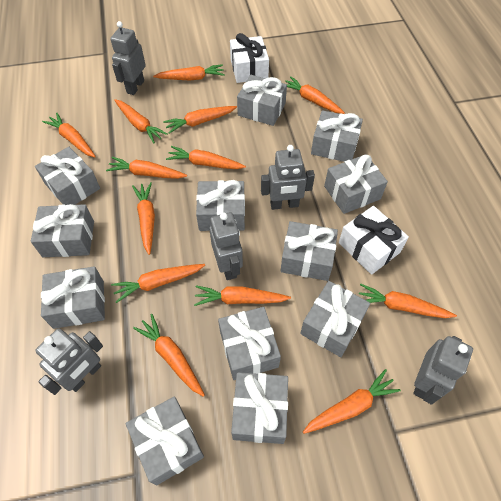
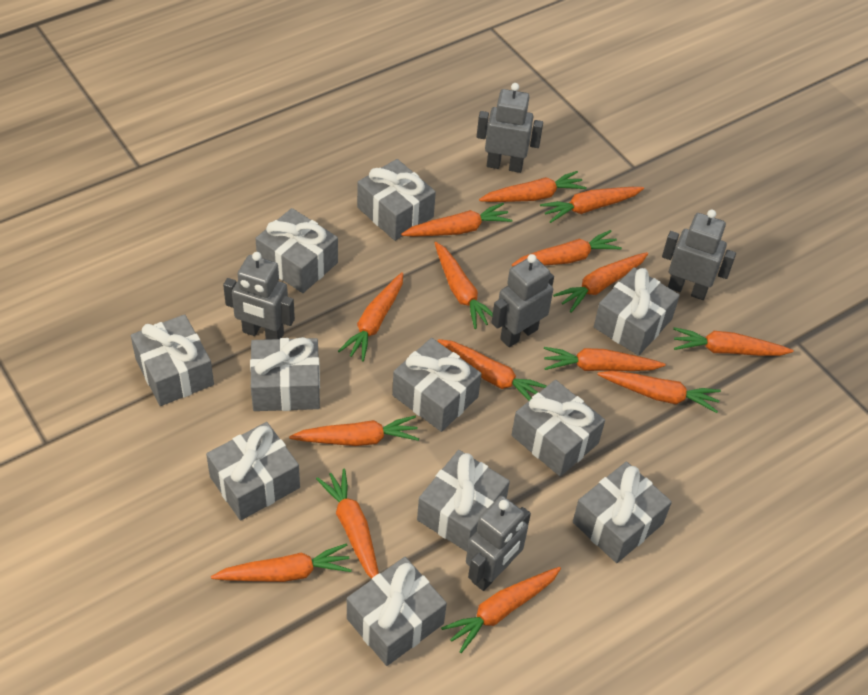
grey gift: [31,204,94,257] [35,147,100,205] [41,266,105,329] [126,396,204,486] [196,180,245,231] [218,307,281,380] [231,372,288,444] [237,75,287,126] [281,221,338,281] [300,281,370,357] [311,110,363,162] [324,154,388,214] = 12 -> [131,314,214,406] [206,422,300,520] [250,337,320,411] [255,208,338,293] [347,557,447,666] [357,159,436,241] [392,338,482,432] [417,450,510,552] [512,380,605,476] [573,462,672,563] [594,267,680,356] = 11
orange carrot: [42,113,96,157] [106,157,187,179] [111,264,205,303] [114,99,168,143] [132,182,155,255] [133,314,205,397] [153,64,225,81] [163,106,237,134] [166,146,246,169] [194,285,291,306] [285,76,345,114] [303,369,401,434] [359,283,457,318] = 13 -> [211,543,352,582] [289,415,419,446] [316,468,379,579] [338,272,403,362] [401,203,512,237] [435,242,493,329] [438,339,547,400] [441,567,561,653] [479,171,587,202] [512,230,622,266] [540,187,644,223] [544,347,666,371] [553,252,648,313] [597,371,721,413] [673,327,794,356] = 15
white gift: [230,33,269,83] [339,206,409,275] = 2 -> none = 0

